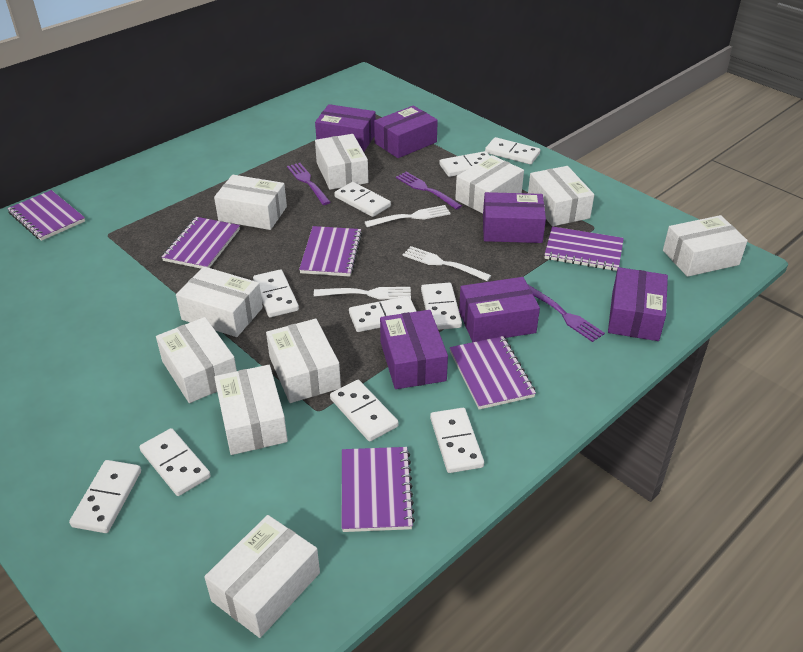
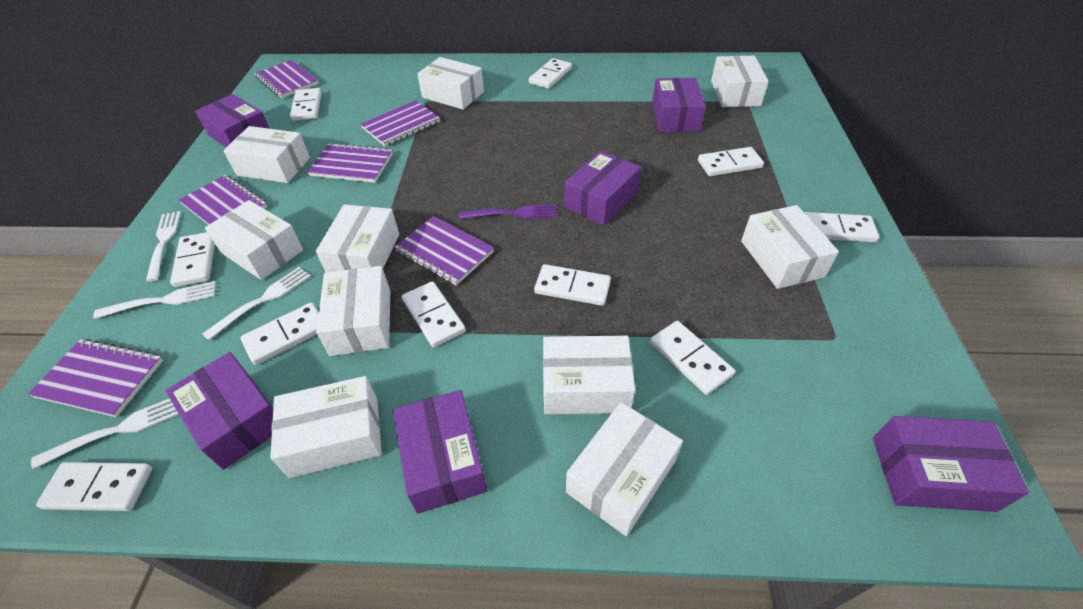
purple fork: [287,163,331,205] [396,172,462,210] [528,285,605,342] = 3 -> [459,204,557,219] = 1
white fork: [314,287,411,299] [365,205,450,227] [403,246,491,281] = 3 -> [31,399,179,469] [93,281,216,319] [146,211,181,282] [202,267,311,340] = 4

